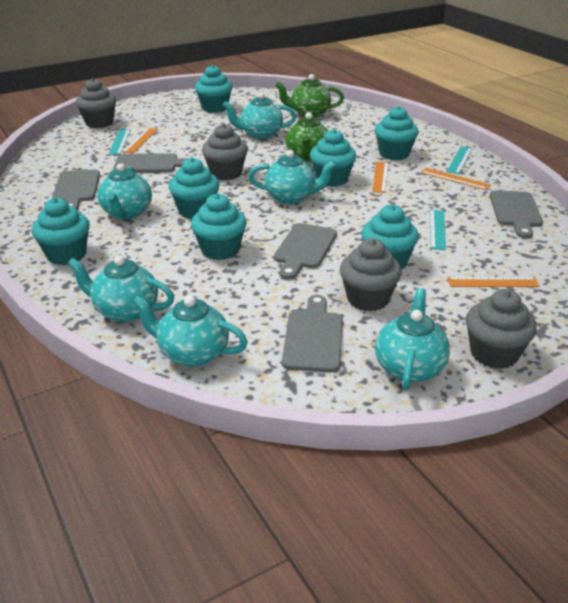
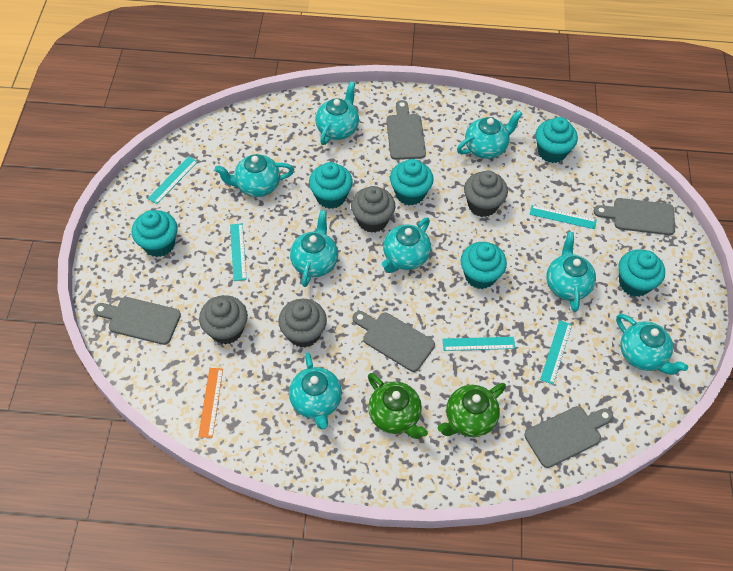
orange ruler: [122,128,158,153] [372,162,389,193] [421,168,491,190] [447,277,540,287] = 4 -> [198,368,223,438] = 1
turquoise cupcake: [32,198,90,265] [169,157,219,219] [191,193,247,260] [195,65,233,113] [310,129,356,187] [361,204,419,269] [375,106,418,160] = 7 -> [132,210,178,257] [309,162,353,209] [390,159,434,205] [461,242,507,289] [536,117,578,163] [618,249,665,297] = 6
turquoise ruler: [109,129,131,155] [430,210,446,250] [446,146,473,174] = 3 -> [147,156,198,204] [230,223,247,281] [442,337,515,351] [530,205,597,229] [540,320,572,384] = 5
turquoise teapot: [67,255,174,322] [97,163,152,219] [133,296,248,367] [223,92,297,139] [249,150,336,204] [375,288,450,390] = 6 -> [215,154,294,197] [289,353,342,430] [290,210,338,287] [315,81,359,145] [382,217,431,273] [457,111,523,159] [546,232,596,312] [616,314,688,375] = 8

